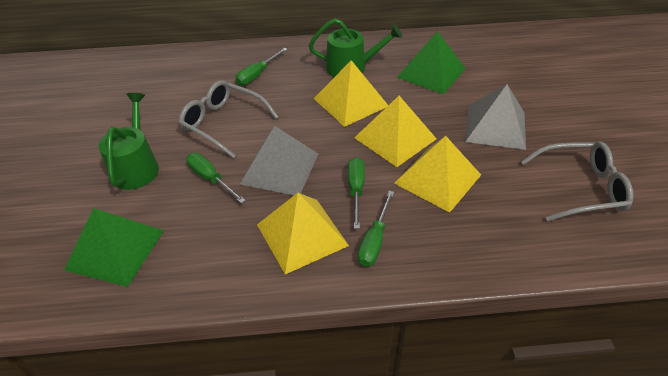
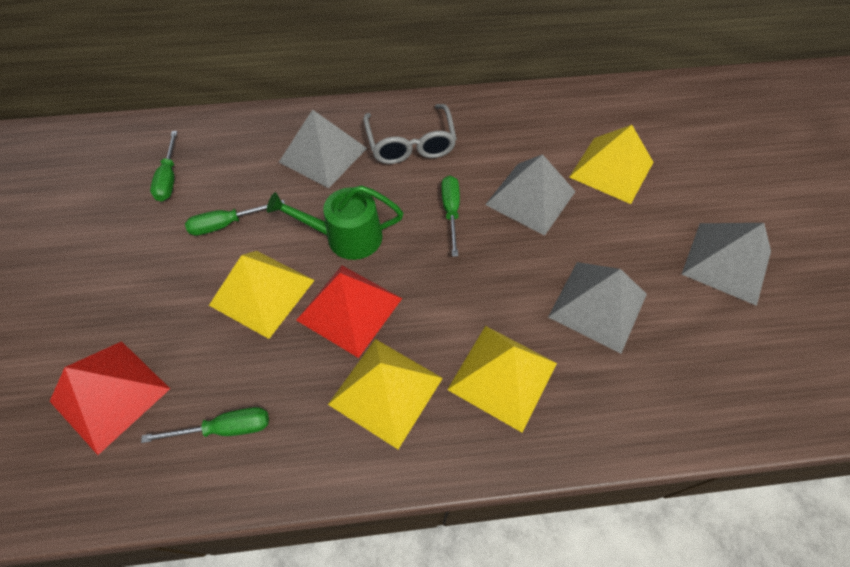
green pyramid: [64,208,164,287] [397,31,466,94] = 2 -> none = 0
green watering can: [99,93,159,190] [309,19,402,77] = 2 -> [267,185,403,260] = 1
grey glasses: [178,80,279,158] [521,142,633,221] = 2 -> [364,104,457,164] = 1
grey pyramid: [240,126,318,195] [465,84,526,150] = 2 -> [279,110,367,188] [485,154,576,236] [548,262,647,353] [682,223,771,306] = 4
red pyramid: none = 0 -> [50,341,170,455] [296,266,402,358] = 2

